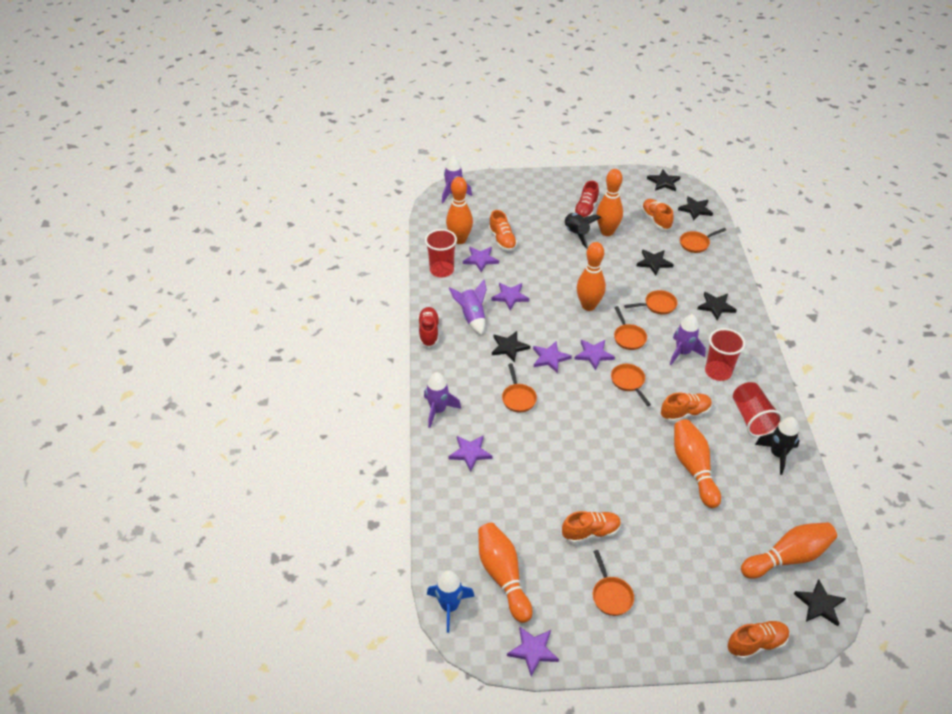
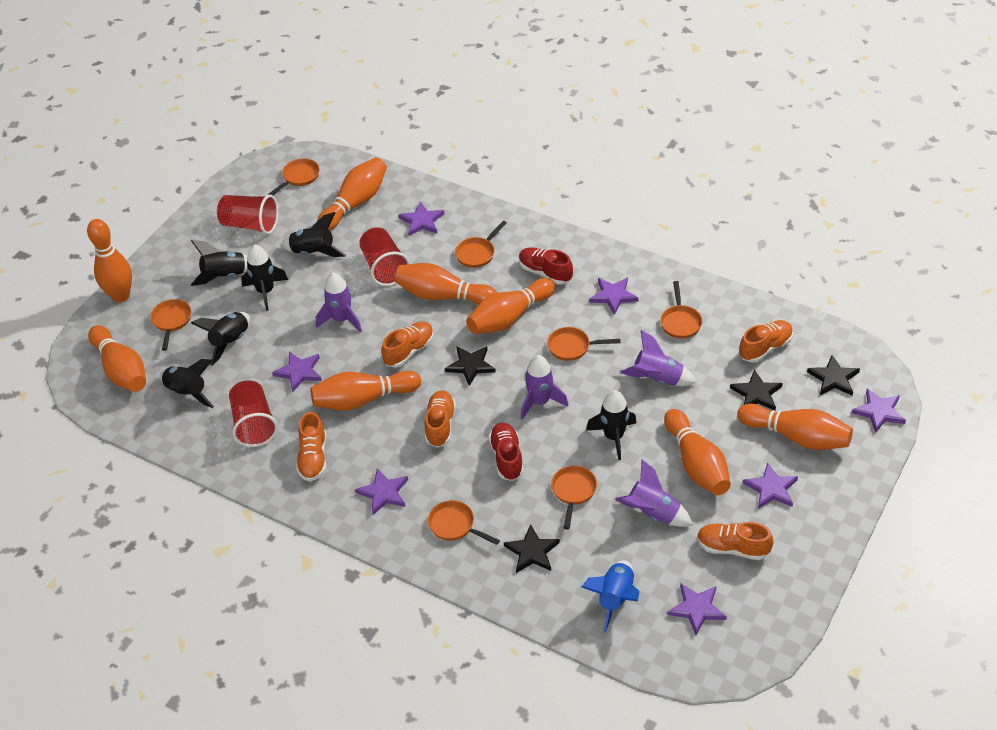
black rocket: [564,213,602,249] [755,417,800,475] = 2 -> [160,359,214,408] [191,240,248,286] [191,312,250,366] [241,244,288,311] [281,212,346,257] [586,390,636,460] = 6
black star: [492,331,530,362] [637,249,674,275] [647,170,680,191] [678,196,713,221] [697,292,737,320] [794,579,846,626] = 6 -> [445,346,496,386] [504,524,560,573] [730,370,783,411] [807,355,860,396] = 4
orange bowling pin: [446,177,473,244] [478,523,532,623] [577,242,606,311] [596,169,623,236] [674,419,721,508] [741,522,837,579] = 6 -> [87,219,132,302] [88,325,146,392] [310,370,421,411] [317,157,387,231] [395,263,497,305] [466,278,555,334] [664,409,731,495] [737,404,853,450] = 8
orange pan: [502,363,537,412] [593,550,634,616] [611,364,651,406] [614,306,647,350] [624,290,678,315] [680,228,726,253] = 6 -> [151,299,191,351] [268,158,320,195] [428,500,500,545] [455,221,507,268] [547,327,620,361] [551,466,597,530] [660,281,702,339] = 7
purple star: [448,435,493,472] [463,247,499,272] [491,283,529,310] [507,626,559,676] [533,342,572,373] [574,340,615,371] = 6 -> [272,352,322,392] [355,468,408,515] [398,201,444,236] [589,277,639,315] [667,583,727,635] [743,462,798,509] [851,389,906,433] = 7

